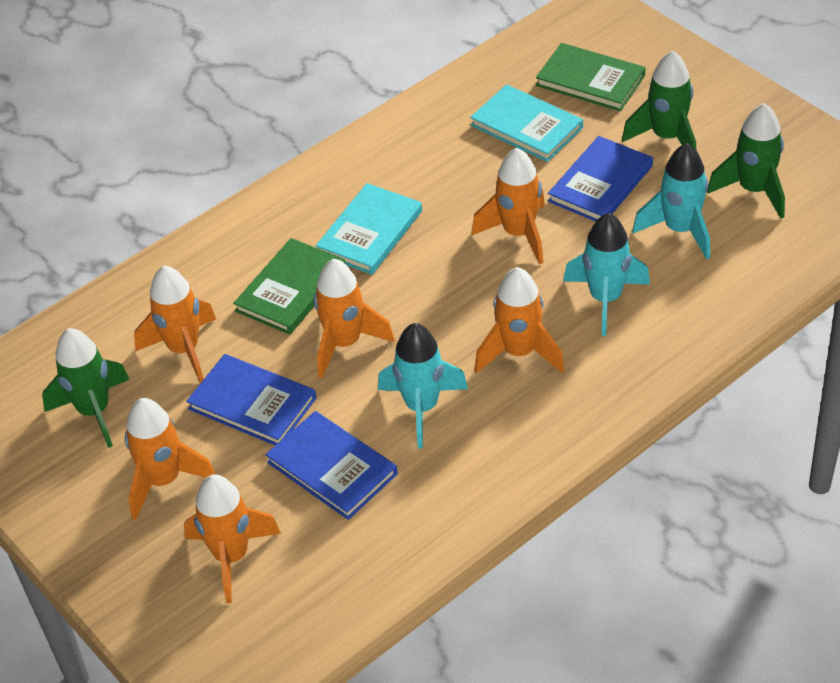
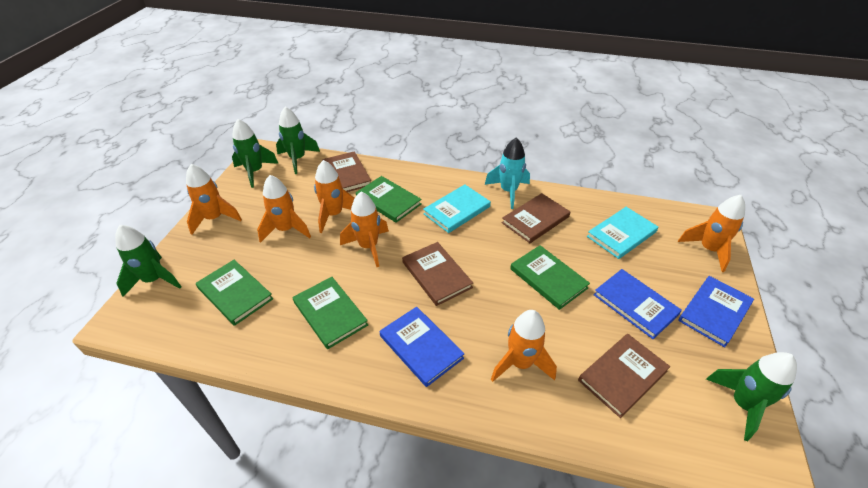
brown book: none = 0 -> [322,151,371,192] [402,242,473,306] [502,193,570,243] [578,334,670,418] = 4
green book: [233,238,346,335] [536,43,646,111] = 2 -> [196,260,273,326] [293,277,368,349] [356,176,422,223] [510,245,590,310] = 4
green rocket: [42,328,130,448] [622,51,696,149] [707,103,785,219] = 3 -> [115,225,181,297] [232,119,279,188] [276,107,320,174] [706,352,797,441] = 4
turquoise rocket: [378,323,468,448] [563,213,650,336] [632,143,710,259] = 3 -> [485,138,530,209] = 1

